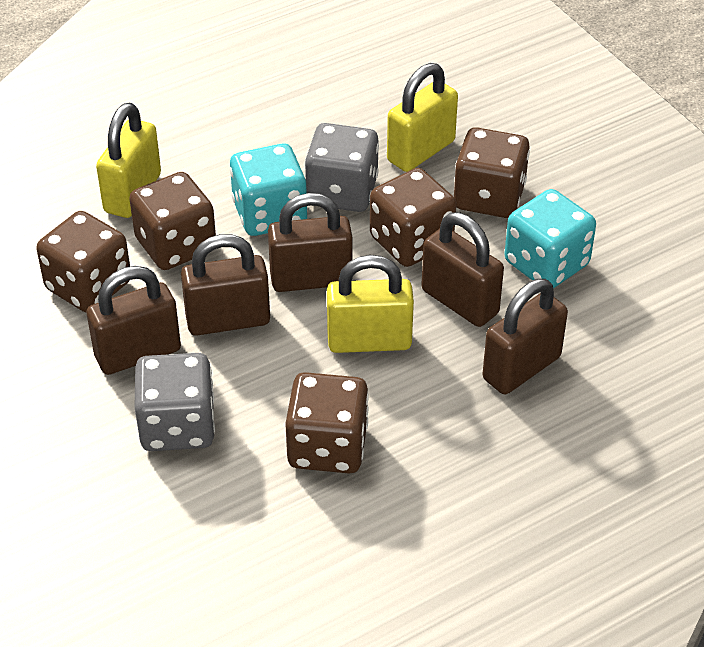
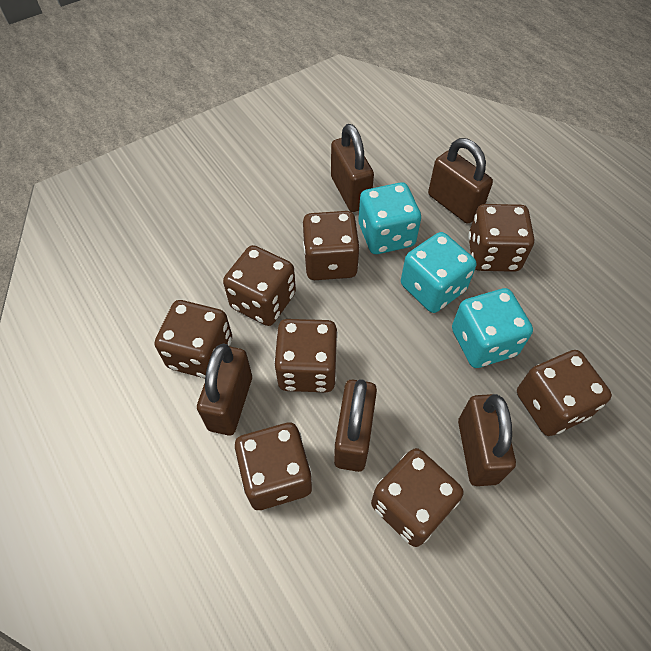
brown dice: [36,211,130,313] [129,172,216,270] [285,372,369,473] [370,168,456,267] [454,127,530,218] = 5 -> [155,300,232,378] [223,245,296,326] [235,423,312,510] [274,319,338,392] [303,211,360,280] [371,448,463,547] [468,204,534,272] [517,350,612,436] = 8
grey dice: [134,353,215,451] [305,123,379,212] = 2 -> none = 0
turquoise dice: [230,144,307,236] [504,189,596,288] = 2 -> [358,182,421,254] [401,232,476,313] [452,288,533,368] = 3
yellow padlock: [96,103,161,218] [327,255,414,353] [387,63,458,172] = 3 -> none = 0

